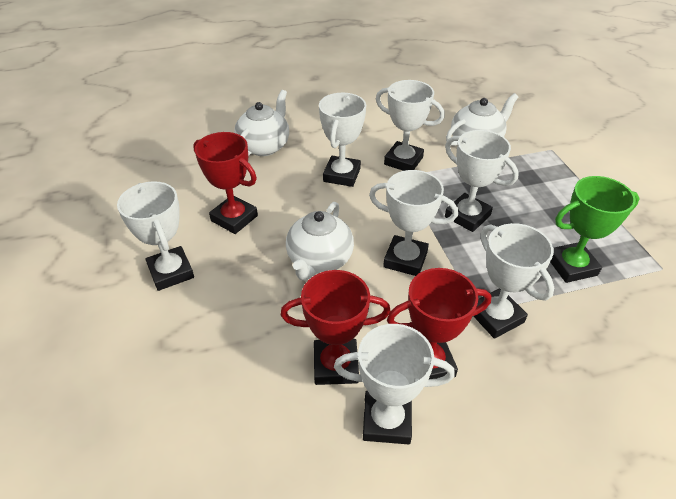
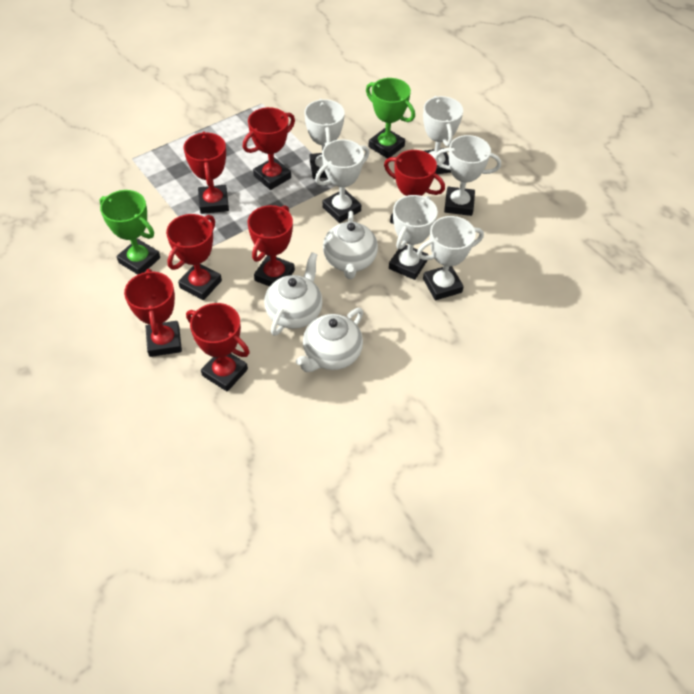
green trophy: [550,176,639,283] = 1 -> [99,190,160,275] [366,78,415,159] = 2
red trophy: [193,132,258,234] [280,270,390,385] [387,268,491,379] = 3 -> [124,269,182,357] [166,214,222,300] [183,132,229,214] [186,303,250,392] [243,107,295,190] [247,205,295,287] [384,150,445,224] = 7
white trophy: [117,181,194,291] [319,93,366,187] [334,324,455,445] [369,170,458,276] [376,80,445,171] [445,130,519,232] [473,223,554,339] = 7 -> [305,99,345,179] [315,139,369,223] [389,195,438,280] [417,216,484,300] [423,96,463,174] [434,135,501,216] = 6

